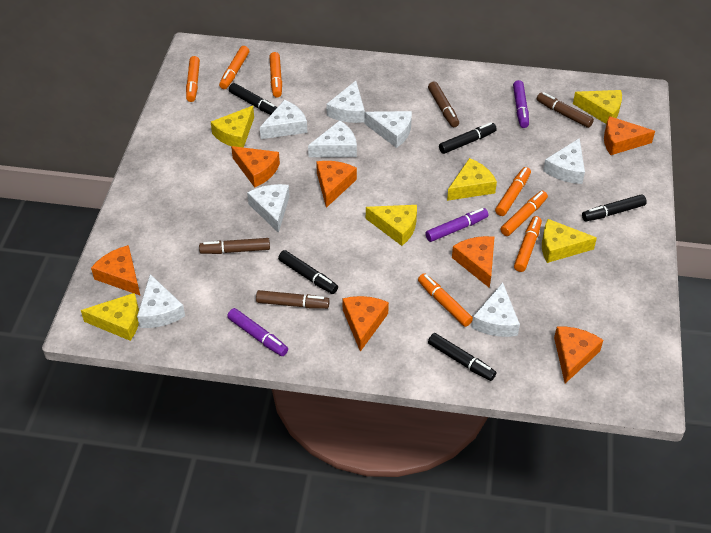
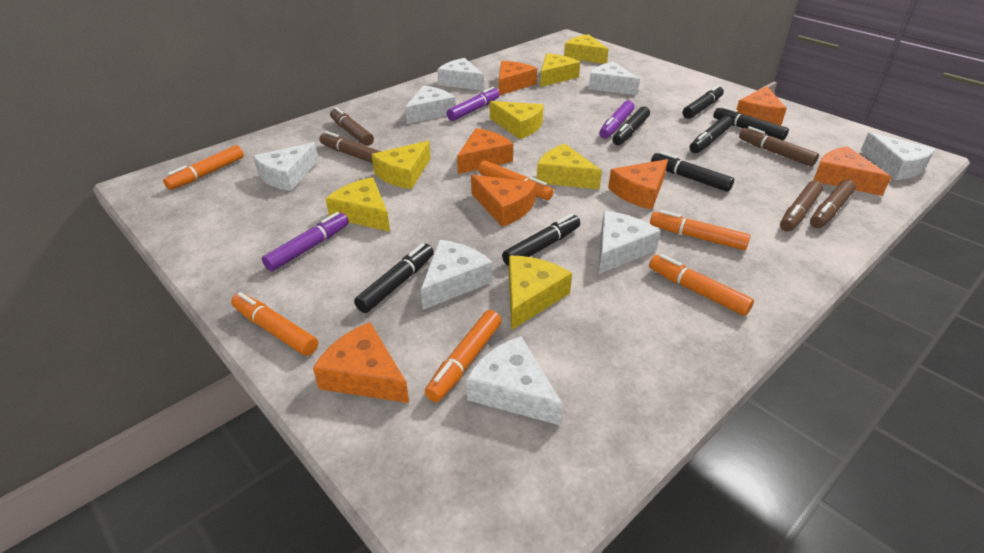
black marker: [229,83,277,115] [278,250,338,294] [428,333,496,381] [439,122,497,154] [582,194,647,221] = 5 -> [354,243,434,313] [502,214,580,266] [612,107,650,145] [651,151,734,192] [683,85,724,119] [690,116,733,153] [713,106,789,140] = 7
brown marker: [199,238,270,254] [256,290,330,309] [428,82,459,127] [537,92,594,128] = 4 -> [320,131,381,163] [330,107,374,146] [739,126,819,166] [780,181,823,232] [810,179,856,228] = 5
orange marker: [186,56,200,102] [219,46,249,89] [269,52,282,98] [418,273,473,327] [495,167,531,216] [500,191,548,236] [514,216,542,272] = 7 -> [163,145,244,190] [231,292,318,356] [425,310,502,402] [478,160,554,200] [649,254,754,316] [650,210,750,250] = 6
yellow cheese: [81,293,139,341] [211,106,254,148] [366,205,417,246] [447,158,497,201] [542,219,597,263] [573,90,622,124] = 6 -> [326,177,390,232] [372,141,431,189] [490,101,544,139] [509,255,572,330] [537,144,602,190] [540,54,580,87] [564,34,609,64] = 7

